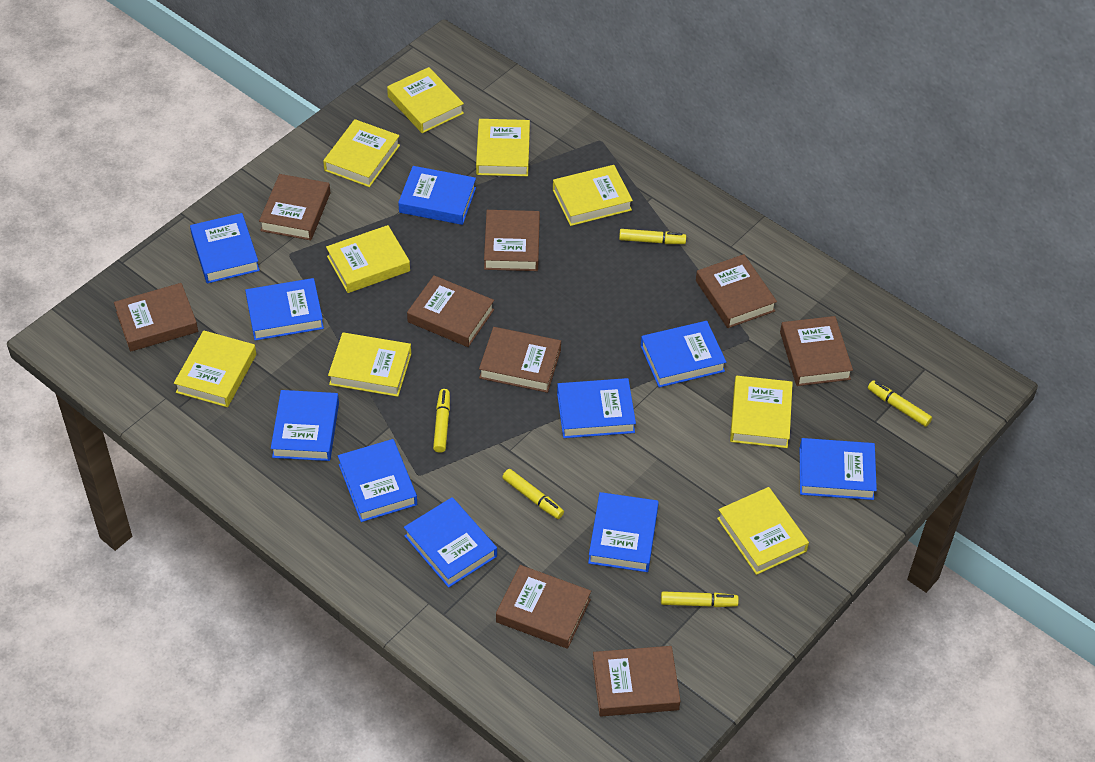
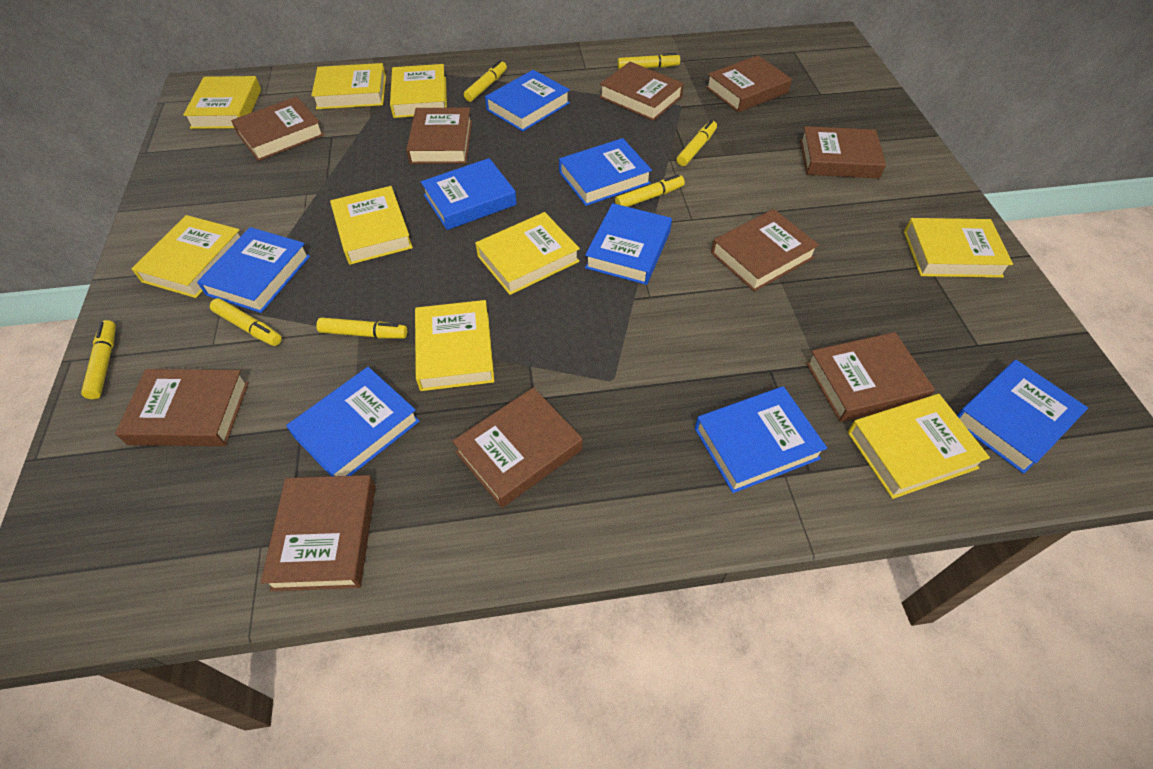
blue book: [190,213,260,283] [245,278,324,341] [271,390,339,461] [338,439,417,522] [398,166,476,225] [404,497,497,588] [557,378,636,438] [588,492,659,572] [641,321,726,388] [800,438,877,500] = 10 -> [197,227,310,313] [286,367,420,476] [421,158,517,230] [485,70,570,132] [559,138,652,206] [585,203,672,285] [695,386,827,493] [957,360,1088,474] = 8
brown book: [114,283,198,352] [259,174,330,240] [407,275,494,347] [479,327,561,393] [484,210,540,271] [496,565,591,649] [592,646,681,717] [696,254,777,328] [780,316,853,386] = 9 -> [115,369,249,446] [231,96,324,161] [261,475,376,591] [406,107,472,164] [452,387,583,508] [600,62,684,121] [706,55,792,112] [711,209,819,292] [800,126,886,178] [806,332,935,422] = 10
yellow marker: [433,389,450,453] [502,469,564,519] [619,229,686,244] [661,592,739,607] [868,380,932,427] = 5 -> [81,320,116,399] [210,298,282,346] [316,317,407,339] [464,60,507,102] [615,174,685,207] [617,53,680,70] [677,120,717,166] = 7

